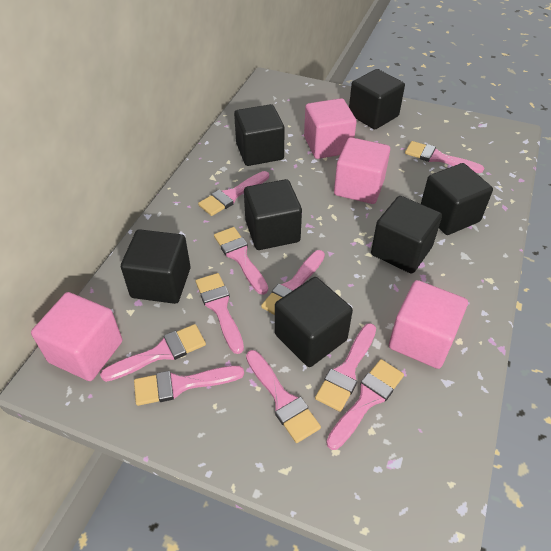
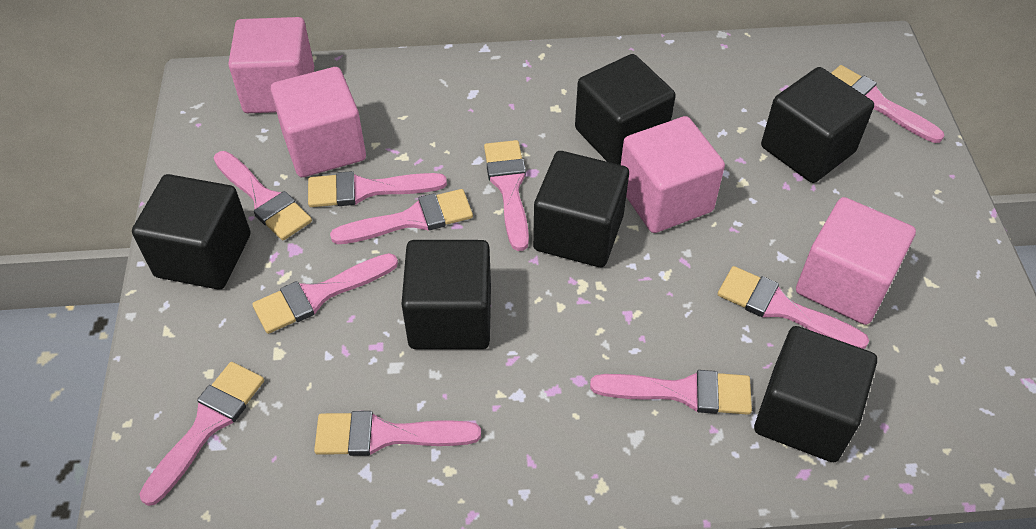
black cube: [121,229,191,304] [234,104,285,166] [244,179,302,250] [275,277,353,367] [349,69,405,129] [371,196,442,274] [421,163,493,235] = 7 -> [132,174,250,289] [401,240,491,349] [533,151,629,267] [575,54,676,165] [754,326,877,462] [761,67,874,183] = 6

